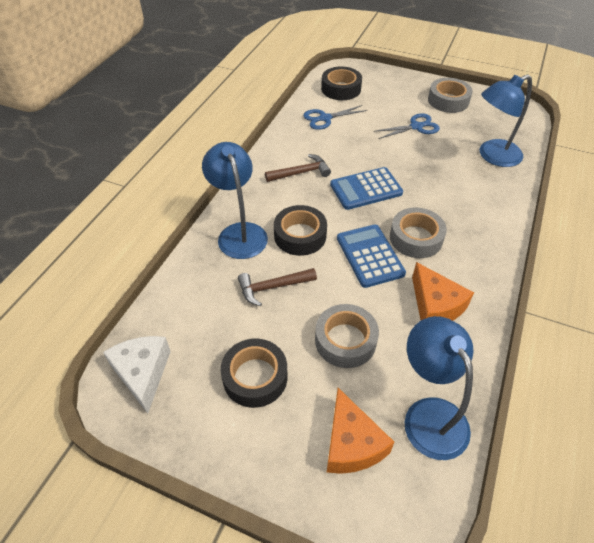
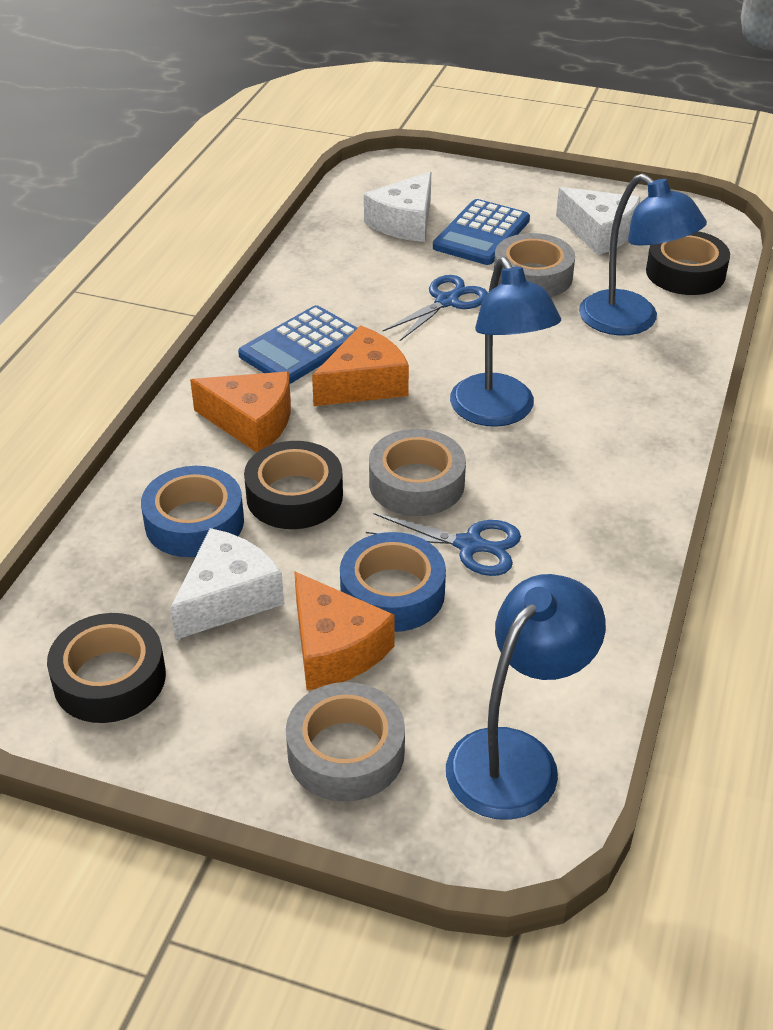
blue tape: none = 0 -> [141,466,244,557] [340,532,446,632] = 2
brown hammer: [238,268,317,306] [265,154,331,182] = 2 -> none = 0
orange cheese: [327,388,394,474] [412,262,474,321] = 2 -> [190,372,291,453] [294,571,395,690] [312,325,409,406] = 3
white cheese: [103,336,171,414] = 1 -> [170,528,284,640] [364,172,431,242] [556,187,641,255] = 3

